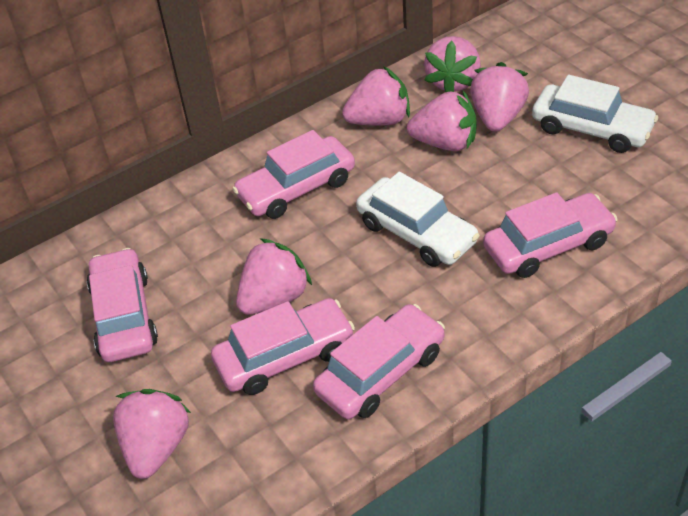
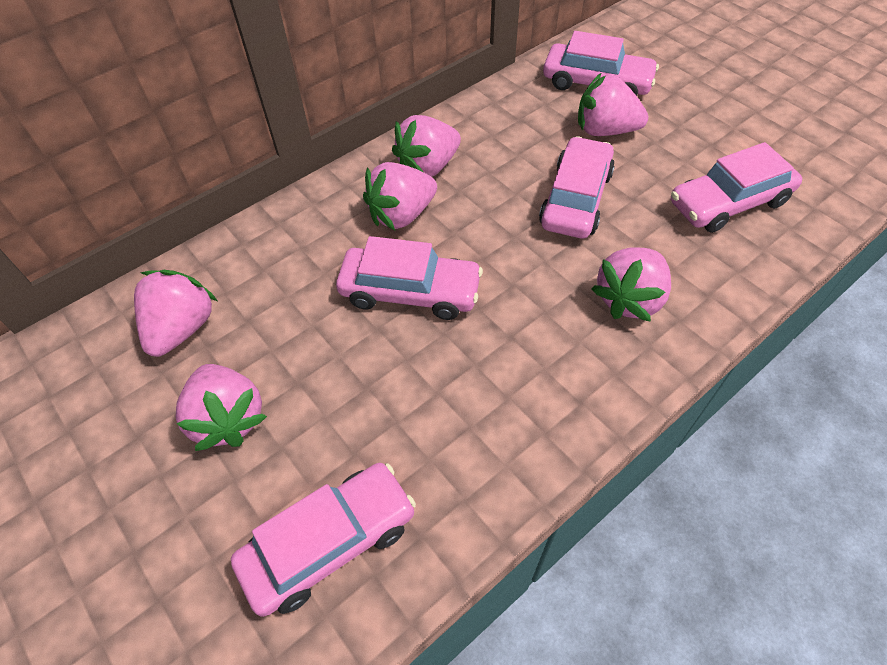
white car: [356,172,480,267] [532,75,658,153] = 2 -> none = 0

